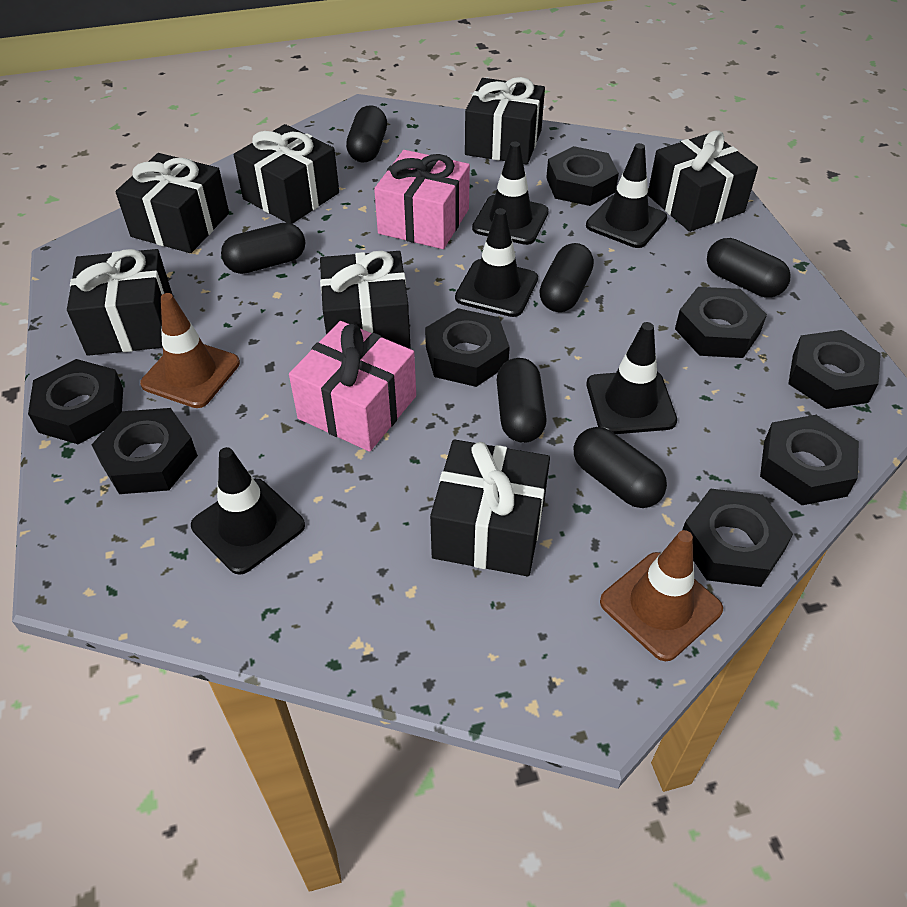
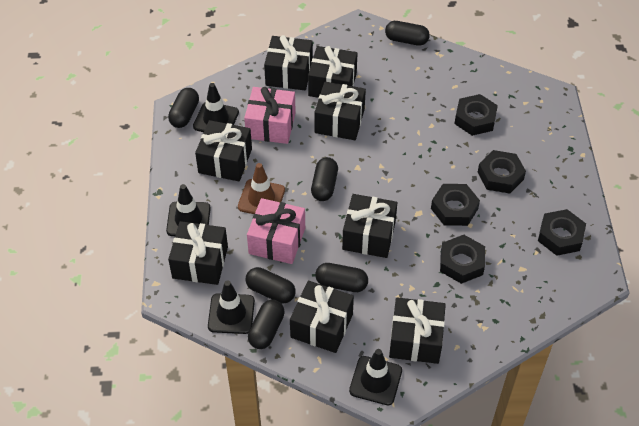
black gift: [67,249,173,356] [115,153,229,253] [234,124,339,224] [320,251,411,349] [430,439,550,576] [465,77,545,165] [648,130,758,232] = 7 -> [168,221,228,285] [195,120,252,181] [264,35,313,90] [290,281,354,353] [308,46,357,98] [314,82,366,140] [342,194,397,258] [389,297,446,364] = 8
black nut: [28,359,123,444] [91,408,198,494] [425,308,510,387] [546,146,619,206] [675,287,767,358] [682,488,793,587] [760,415,859,505] [788,330,881,409] = 8 -> [431,184,480,226] [440,235,485,284] [455,94,498,136] [478,150,526,194] [538,209,586,256] = 5
black traffic cone: [191,447,305,575] [455,208,538,317] [472,142,549,245] [586,143,667,248] [587,322,677,434] = 5 -> [166,184,211,236] [193,83,239,132] [208,280,255,334] [349,349,402,405] = 4
brown traffic cone: [140,293,240,408] [600,530,723,661] = 2 -> [238,163,285,214] = 1

